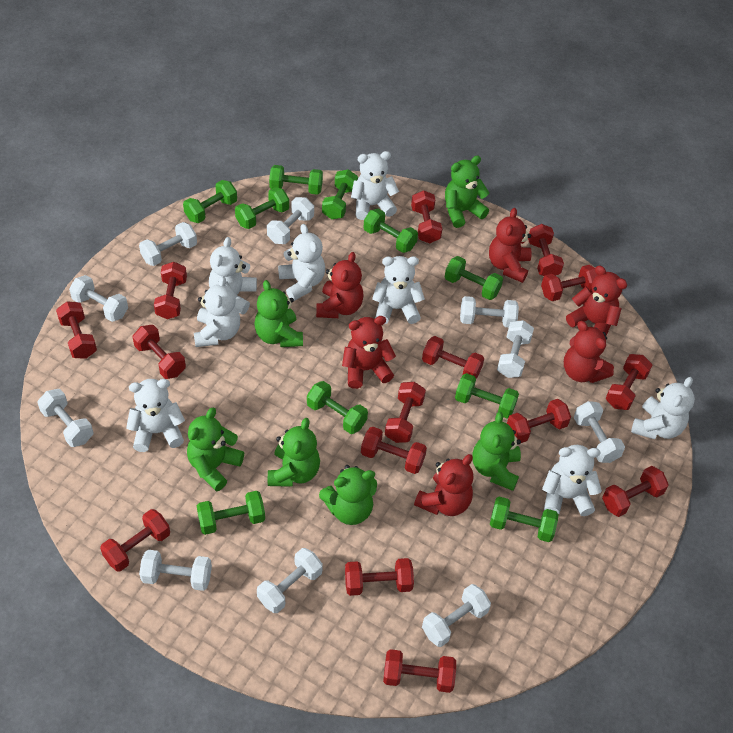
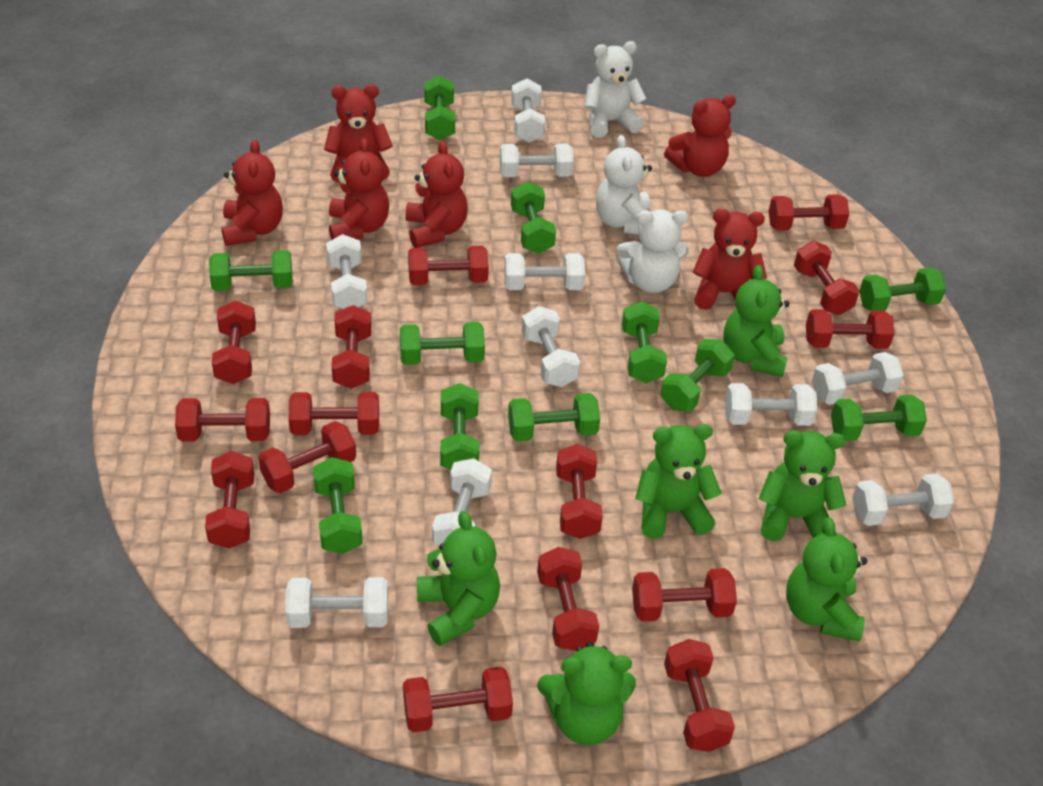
green dumbbell: [183,180,237,223] [197,491,265,535] [235,187,289,229] [269,165,323,195] [307,381,368,434] [322,169,358,219] [363,208,418,253] [445,256,503,300] [455,373,519,419] [490,497,558,542] = 10 -> [209,250,293,291] [313,457,363,554] [400,322,485,365] [424,76,455,140] [440,383,479,470] [508,393,600,441] [511,182,556,254] [622,301,667,383] [660,339,735,412] [831,394,927,441] [859,267,946,311] = 11
white teddy bear: [126,379,185,452] [194,276,240,347] [209,237,257,314] [278,224,325,301] [351,151,399,220] [372,256,425,324] [542,445,602,516] [631,377,695,439] = 8 -> [584,41,646,138] [596,135,652,235] [616,210,689,293] = 3

